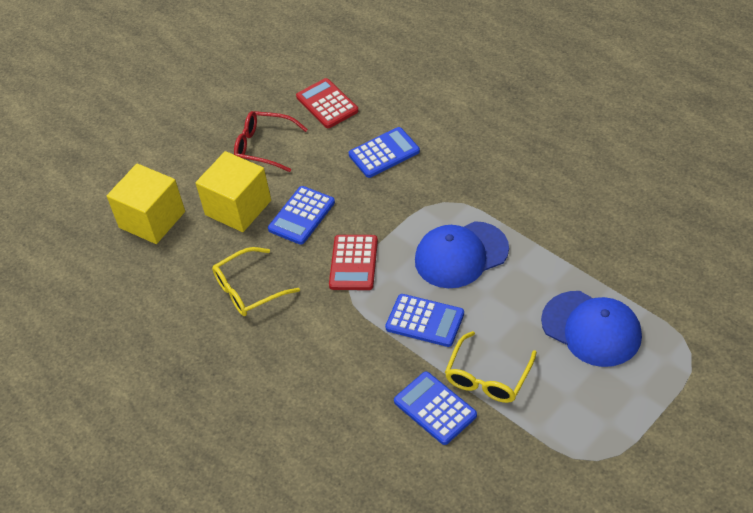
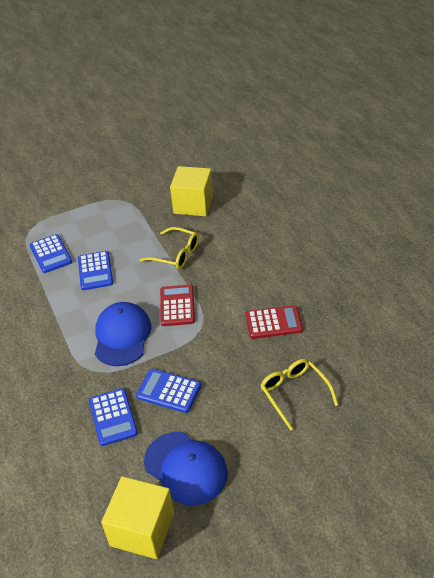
red glasses: [234,111,308,172] = 1 -> none = 0

